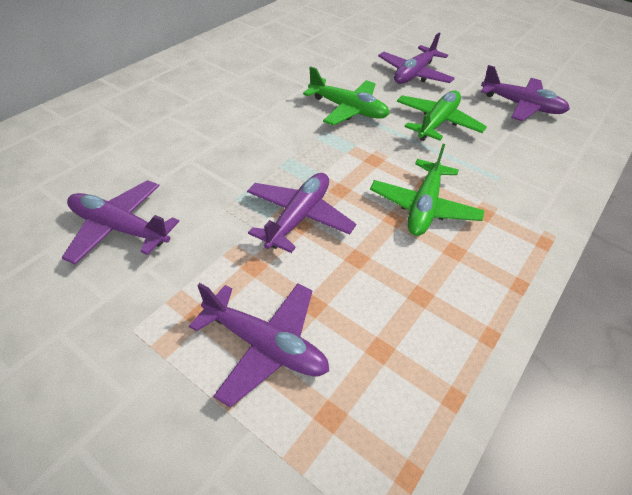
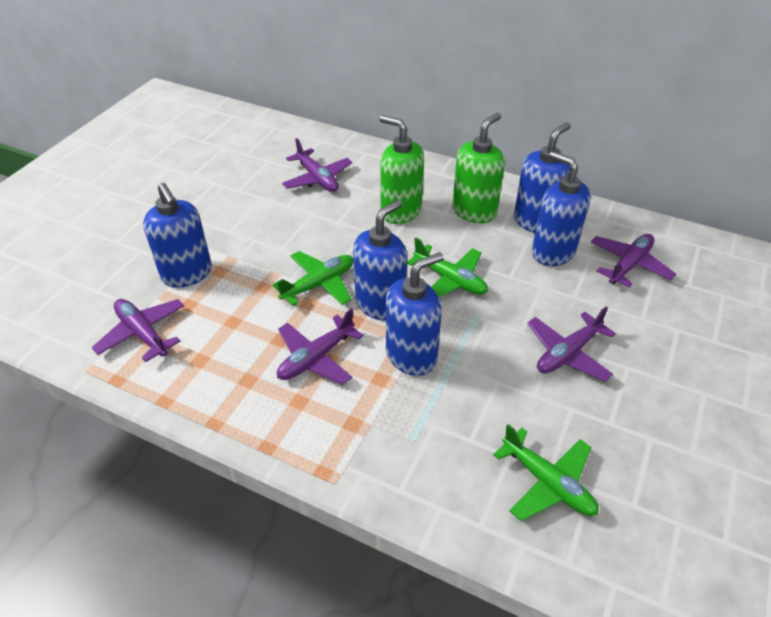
blue soap dispenser: none = 0 -> [143,183,212,288] [353,200,407,320] [386,252,444,376] [514,123,571,233] [532,151,591,266] = 5
green soap dispenser: none = 0 -> [380,115,424,224] [452,113,505,223] = 2

